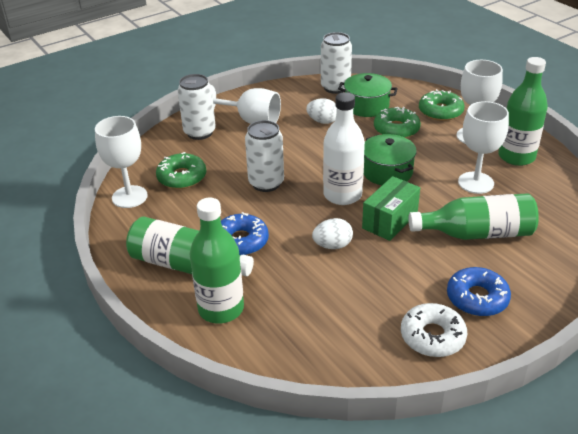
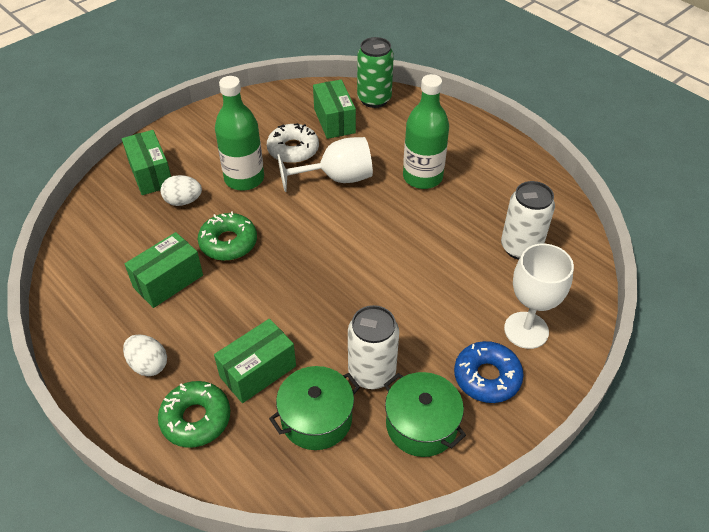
blue donut: [221,212,269,255] [447,267,511,316] = 2 -> [454,341,524,403] = 1
green bottle: [126,217,254,277] [189,198,244,323] [408,193,539,240] [498,57,548,166] = 4 -> [215,76,264,191] [403,74,449,189] = 2
green box: [362,176,420,241] = 1 -> [122,130,171,195] [125,232,203,308] [214,319,296,403] [313,80,356,139] = 4
green can: none = 0 -> [357,37,394,108] = 1
green donut: [156,152,206,189] [374,107,421,138] [419,89,464,121] = 3 -> [158,381,230,448] [198,211,257,261] = 2
white bottle: [323,92,365,205] = 1 -> none = 0
white can: [178,74,216,140] [245,120,284,192] [321,32,352,94] = 3 -> [348,305,399,389] [501,181,555,260] = 2
white goblet: [95,116,148,208] [211,85,281,124] [457,60,503,144] [458,101,509,194] = 4 -> [277,137,373,192] [504,244,574,349] = 2

